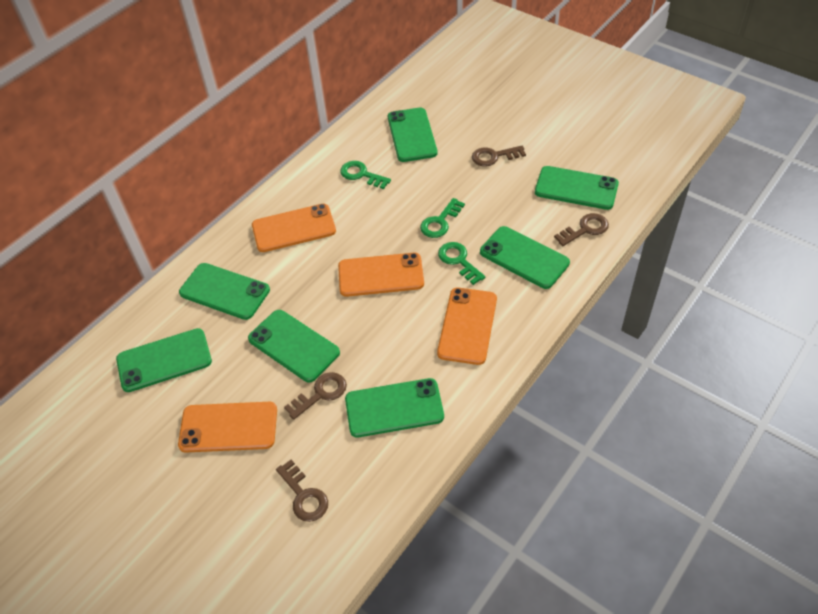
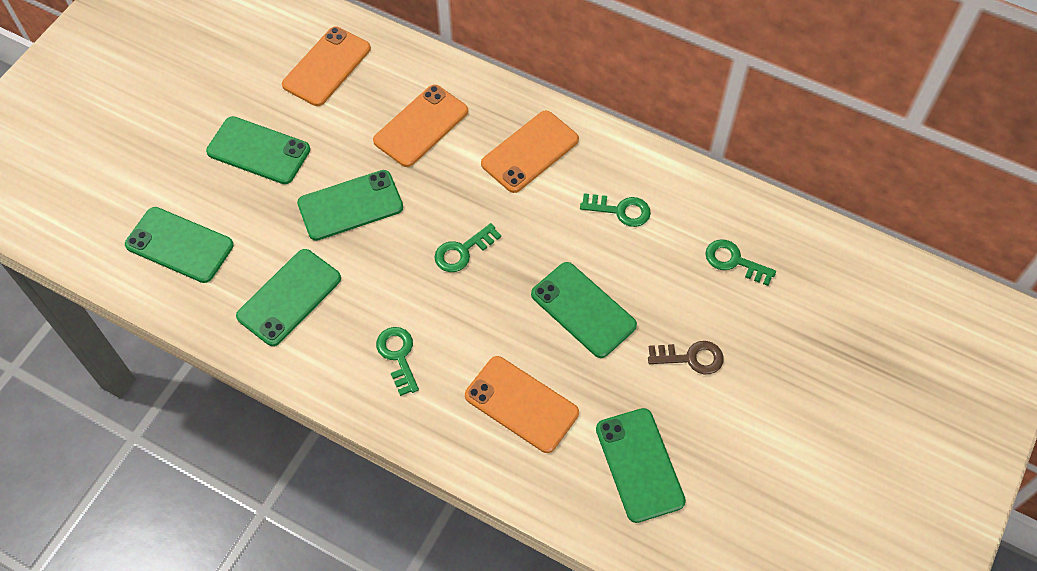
brown key: [276,460,328,522] [284,372,347,420] [472,146,526,166] [554,213,609,246] = 4 -> [648,341,724,374] = 1
green key: [340,161,391,189] [420,198,465,238] [438,242,486,285] = 3 -> [376,327,419,396] [434,223,501,272] [580,193,651,227] [705,239,776,286] = 4
green phone: [116,328,212,392] [179,263,270,320] [248,310,340,382] [345,378,444,437] [388,108,437,162] [480,226,570,289] [535,166,619,210] = 7 -> [125,207,234,283] [206,116,310,184] [236,249,341,346] [297,170,403,241] [531,262,637,358] [596,408,686,523] = 6

